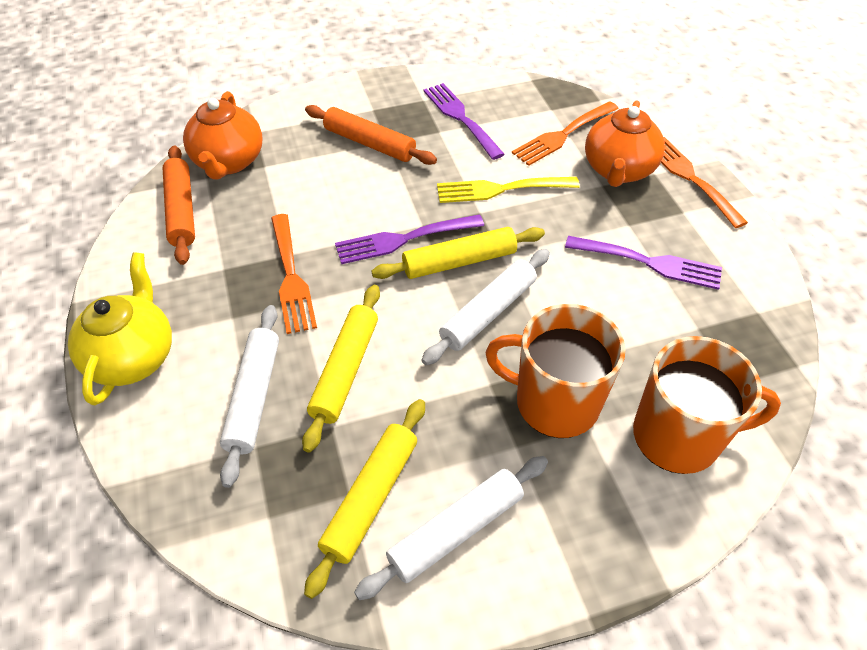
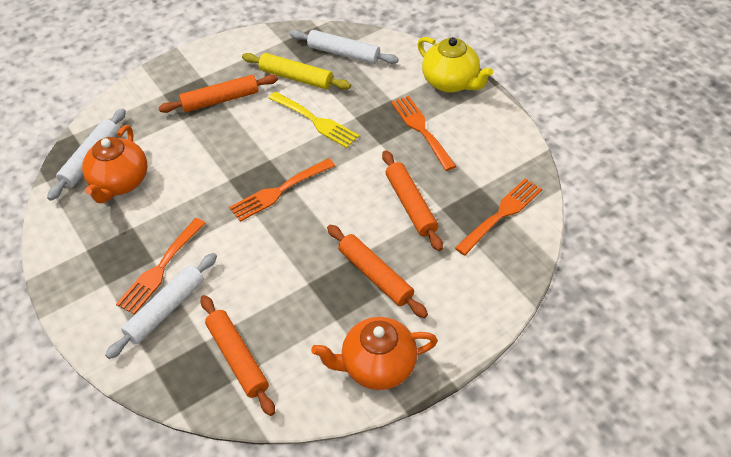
orange fork: [271,214,317,334] [512,101,619,166] [661,137,748,228] = 3 -> [116,218,206,315] [229,158,335,222] [391,96,456,171] [455,178,542,256] = 4
orange mug: [485,304,626,438] [633,336,781,474] = 2 -> none = 0
orange rolling pin: [163,146,195,265] [305,105,437,165] = 2 -> [158,74,278,113] [201,295,275,416] [327,225,428,318] [382,150,443,251] = 4
purple fork: [335,214,484,264] [423,83,505,160] [565,236,722,290] = 3 -> none = 0
yellow rolling pin: [302,285,380,453] [304,399,425,599] [372,227,545,279] = 3 -> [242,53,351,90] = 1

